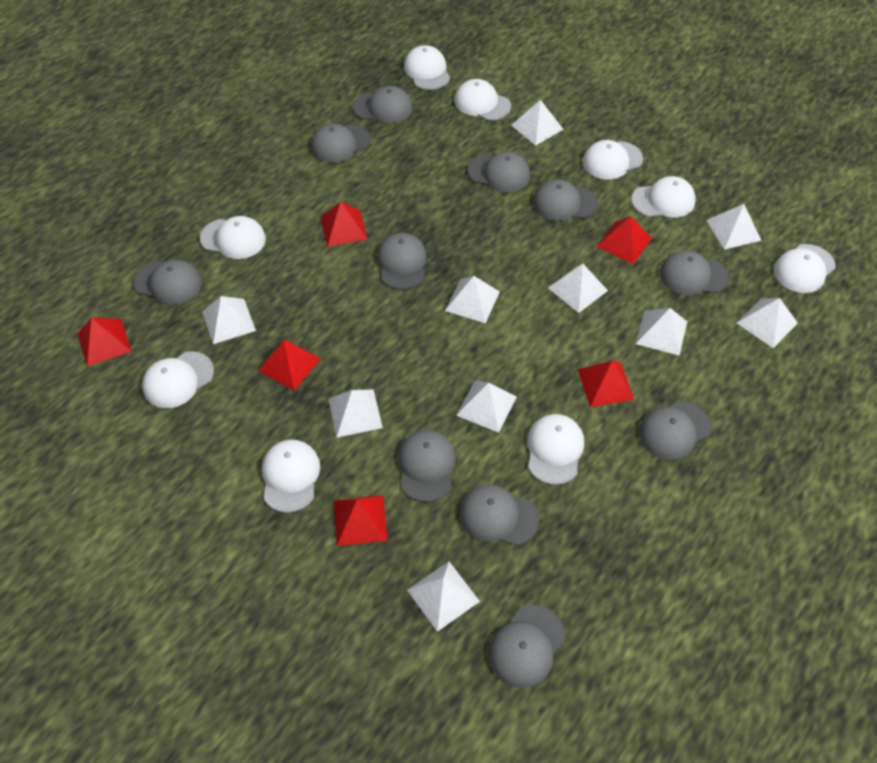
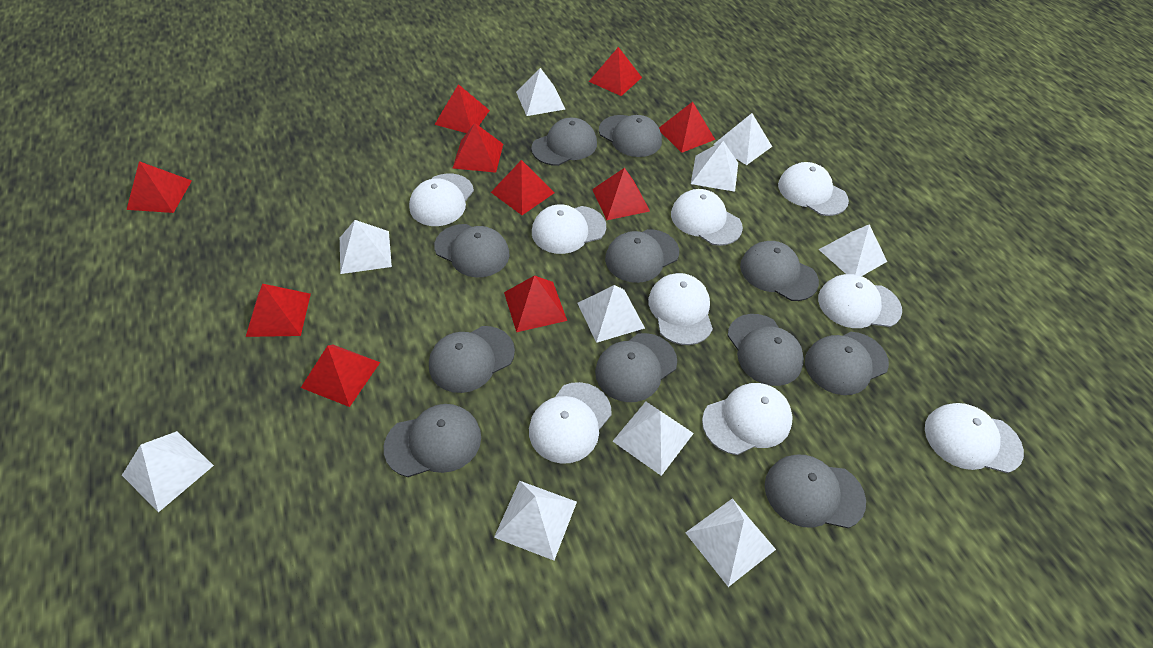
red pyramid: [78,318,132,366] [258,340,321,390] [320,202,368,247] [334,495,387,546] [577,361,635,407] [597,216,652,264] = 6 -> [126,161,192,213] [246,284,311,337] [301,345,380,407] [434,84,490,133] [453,123,503,173] [491,160,555,215] [504,275,567,332] [589,47,642,96] [592,168,650,220] [659,102,715,153] = 10

